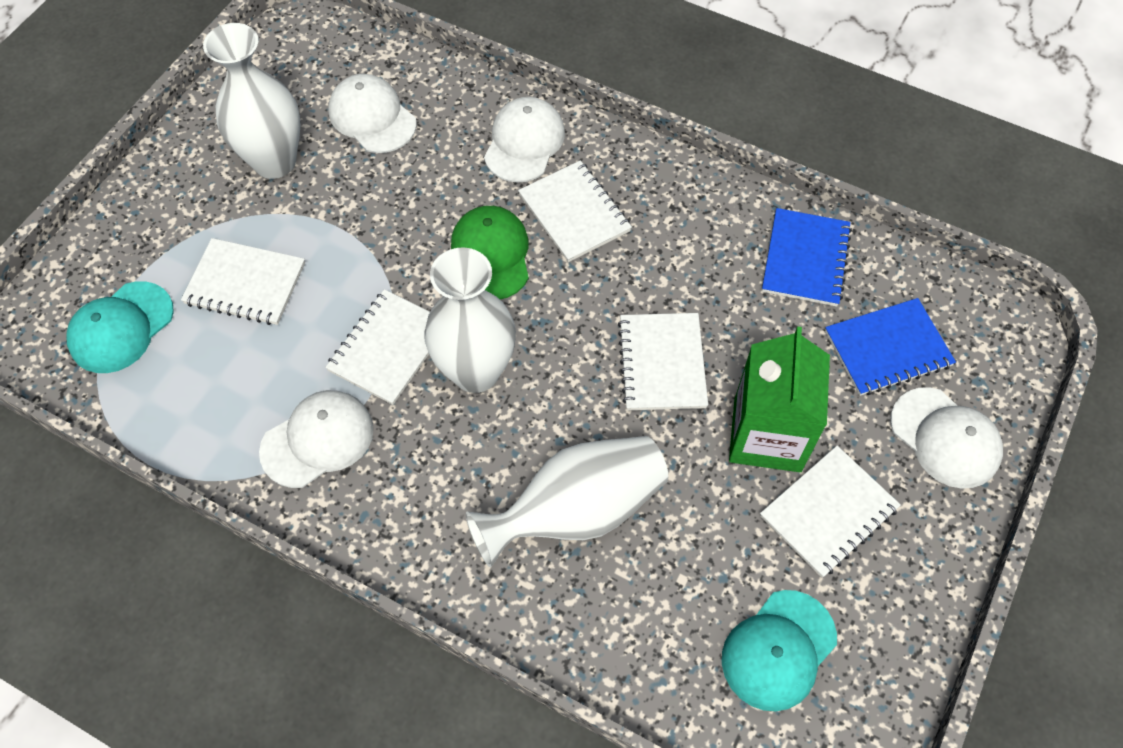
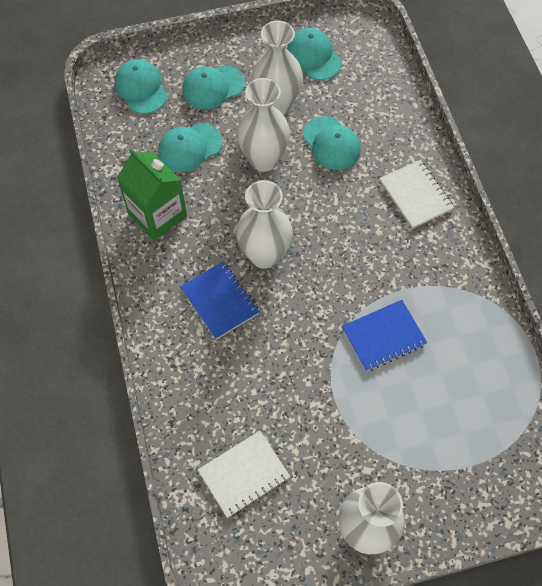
green cap: [451,206,529,299] = 1 -> none = 0
turquoise cap: [66,281,174,373] [722,590,837,711] = 2 -> [115,59,168,114] [158,123,222,172] [182,65,245,109] [287,28,342,80] [303,116,361,170] = 5
white cap: [259,390,374,488] [328,74,417,153] [484,97,565,183] [890,387,1003,489] = 4 -> none = 0
white notebook: [181,238,305,325] [325,289,430,405] [518,160,632,262] [618,313,708,410] [760,446,901,578] = 5 -> [198,431,290,518] [380,160,454,229] = 2
white vase: [203,23,301,179] [424,247,516,393] [466,436,668,567] = 3 -> [236,180,293,269] [237,78,290,172] [252,21,303,115] [339,482,404,554] = 4

